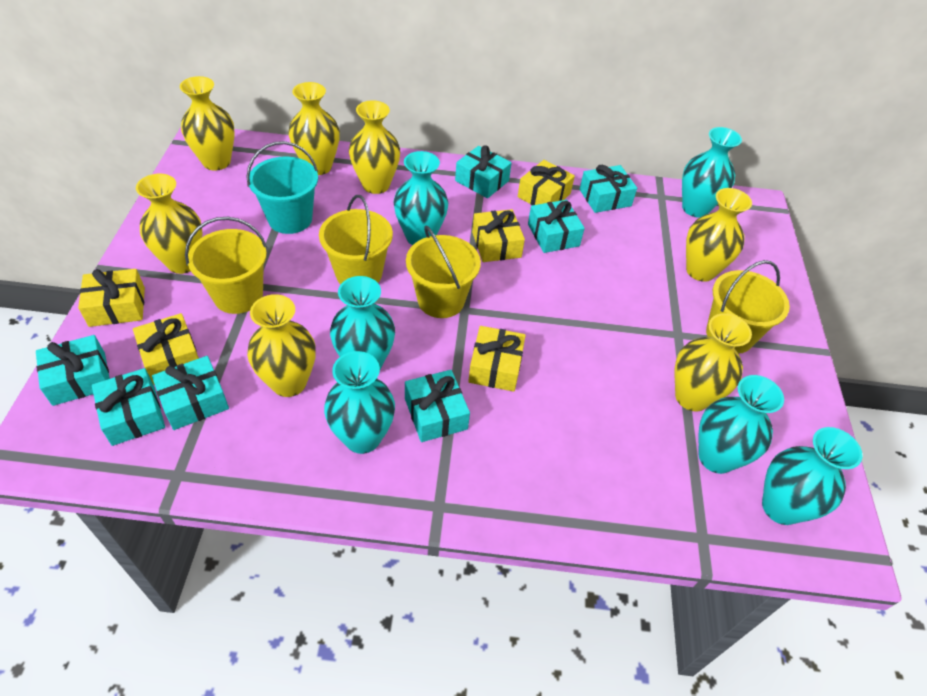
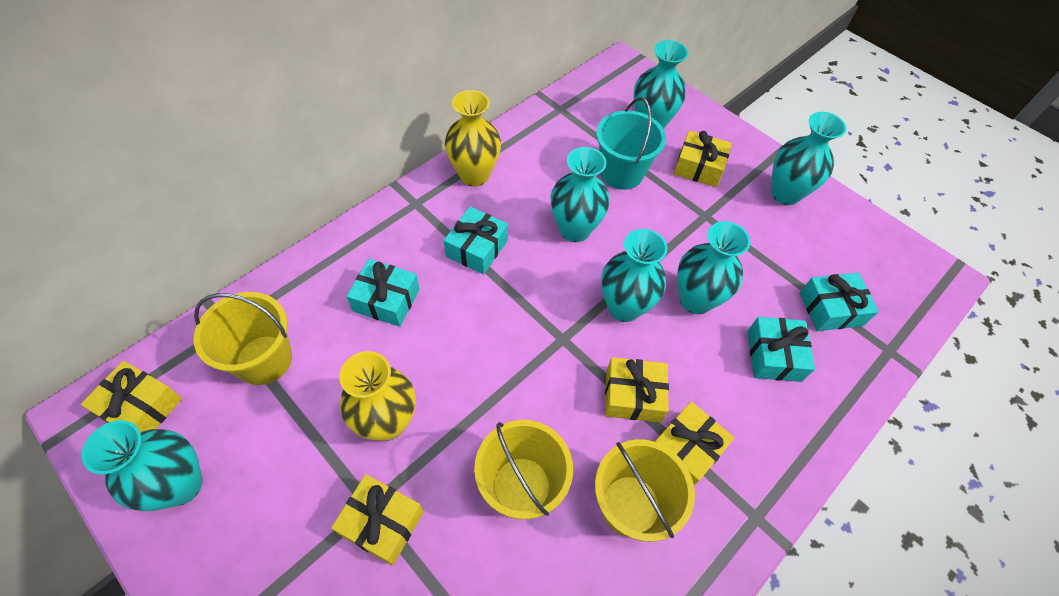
turquoise gift: [36,335,110,406] [92,368,165,446] [152,356,229,430] [405,370,470,442] [455,145,512,198] [528,200,585,253] [579,165,637,213] = 7 -> [346,259,420,327] [444,207,508,274] [747,317,815,382] [800,273,879,331] = 4
yellow bucket: [185,217,267,314] [319,195,393,284] [406,225,481,318] [706,260,790,354] = 4 -> [193,292,292,385] [474,420,573,519] [595,439,695,542] = 3
yellow vase: [136,174,203,274] [180,76,235,171] [247,294,316,397] [288,82,340,175] [349,100,400,194] [674,313,752,412] [686,188,752,282] = 7 -> [339,351,416,441] [445,90,501,186] = 2

